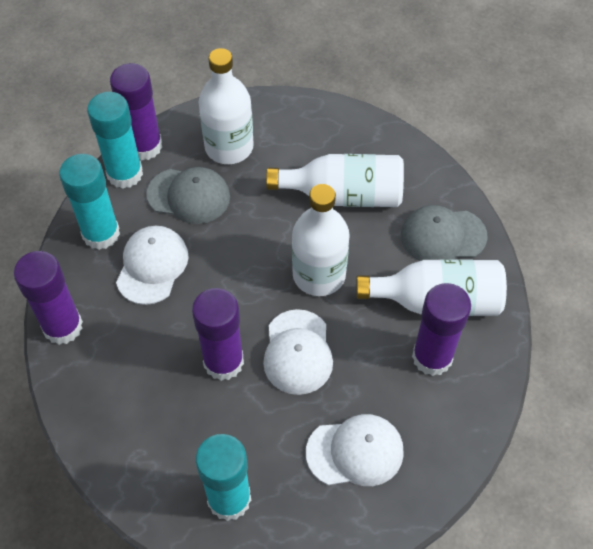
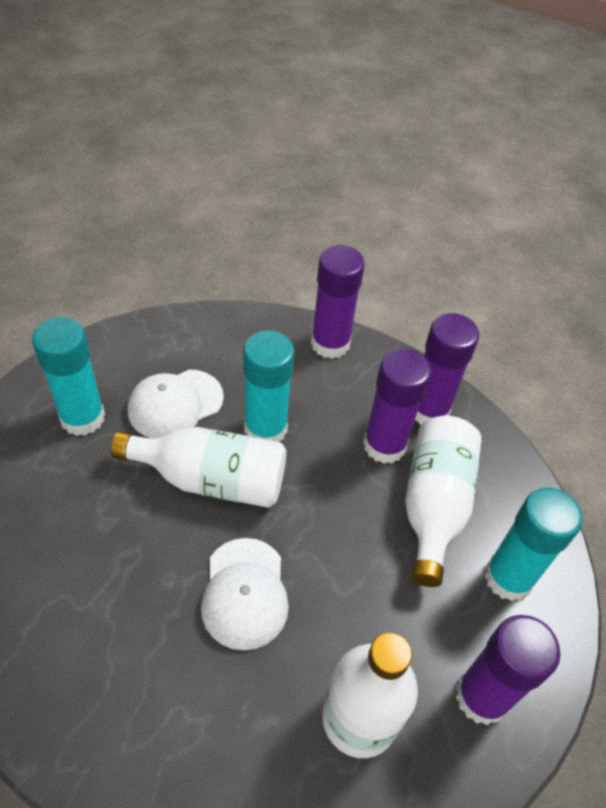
grey cap: [146,167,230,224] [401,205,487,261] = 2 -> none = 0
white bottle: [199,48,254,164] [266,154,404,207] [292,184,350,296] [356,259,507,316] = 4 -> [111,427,286,508] [322,633,418,758] [405,416,482,587] = 3
white cap: [116,226,189,305] [263,309,333,395] [306,414,404,486] = 3 -> [128,369,224,438] [201,538,289,650] = 2

